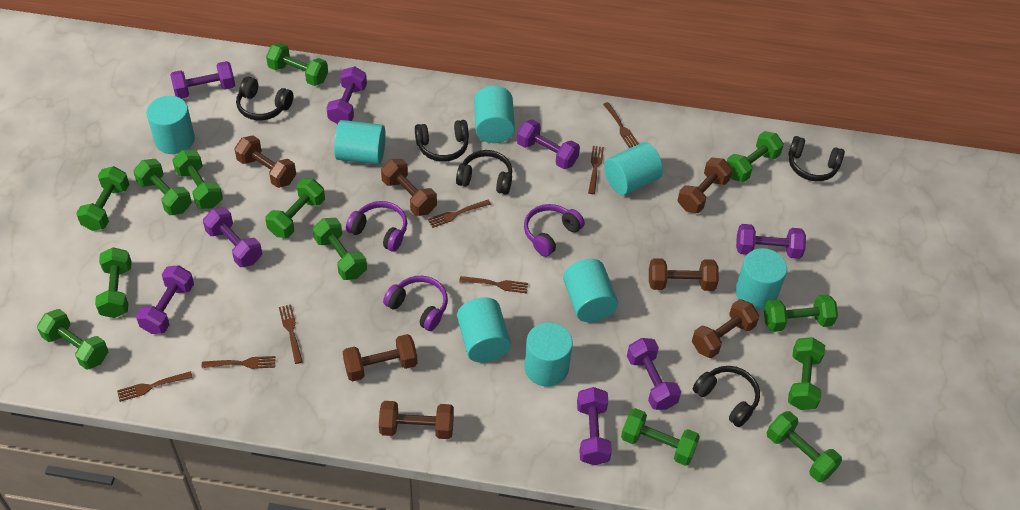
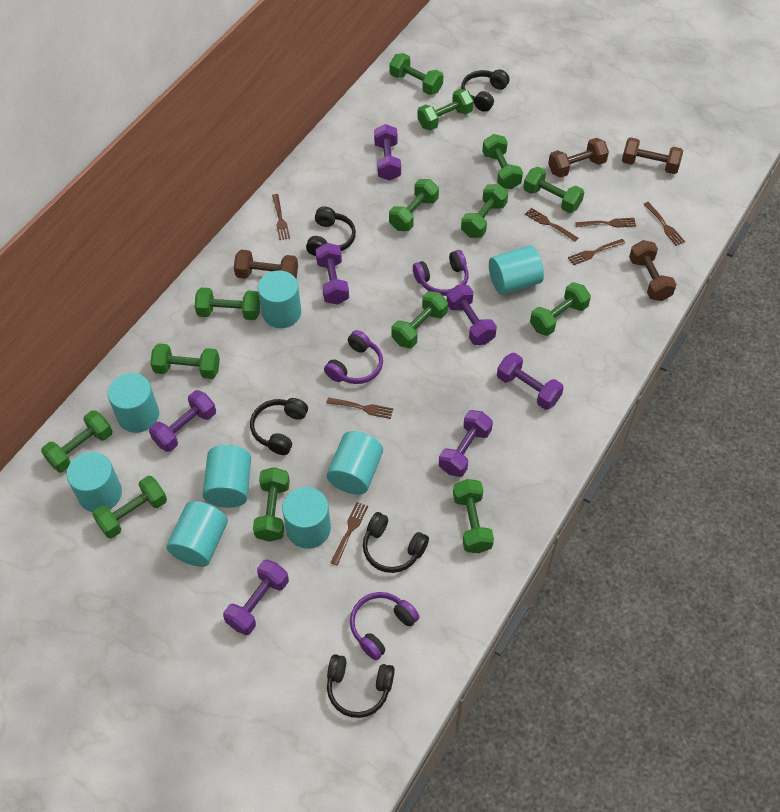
brown dumbbell: [234,135,296,188] [343,334,418,381] [379,401,454,439] [381,159,437,216] [649,258,719,291] [678,158,733,213] [692,299,759,358] = 7 -> [234,250,298,279] [548,138,609,178] [622,137,683,174] [629,240,677,301] = 4
green dumbbell: [37,309,108,370] [76,166,129,231] [95,247,132,318] [133,159,192,215] [172,150,223,209] [265,179,325,238] [266,43,328,86] [313,218,367,280] [621,408,700,466] [727,131,784,182] [764,294,838,332] [767,411,842,482] [788,337,825,410] = 13 -> [41,410,113,472] [92,476,167,538] [150,343,220,379] [195,288,260,320] [253,467,290,542] [389,179,439,231] [390,53,443,95] [391,291,448,348] [417,89,474,131] [453,479,494,553] [461,184,508,238] [482,134,523,189] [523,167,584,213] [530,282,591,336] = 14
purple dumbbell: [136,265,194,334] [170,61,235,99] [203,208,262,267] [326,66,367,124] [517,119,580,169] [577,387,612,465] [627,338,681,410] [736,224,806,259] = 8 -> [149,390,216,452] [223,560,289,635] [316,243,349,305] [374,124,401,181] [439,410,493,477] [447,285,497,345] [497,353,564,410] = 7

